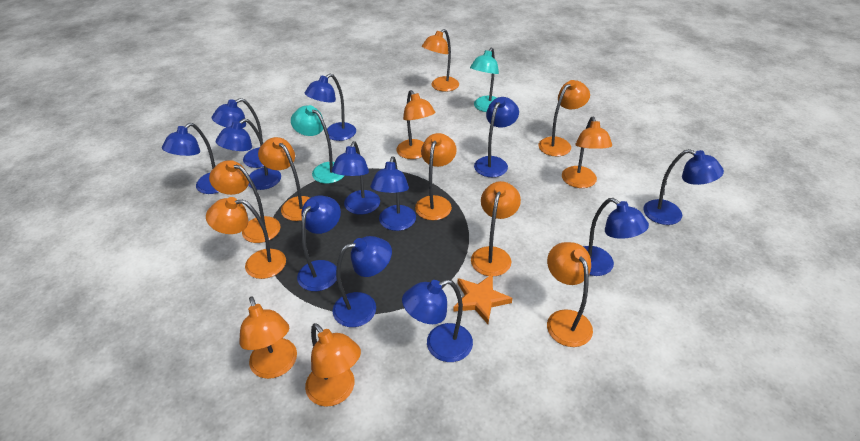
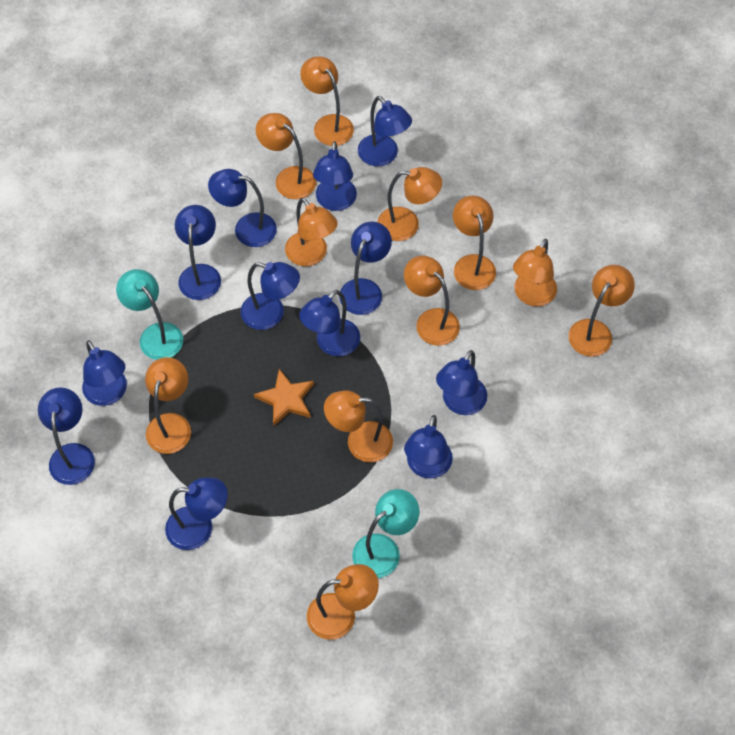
orange lamp: [206,197,286,279] [209,160,280,243] [239,296,297,379] [258,137,310,221] [305,323,361,407] [396,90,435,159] [415,133,457,220] [422,29,459,92] [471,181,521,276] [538,80,590,157] [547,242,593,347] [562,117,612,188] = 12 -> [145,357,191,454] [256,113,316,199] [285,198,338,266] [301,56,354,146] [307,564,379,640] [324,390,393,462] [377,167,442,241] [404,255,460,346] [453,195,496,290] [513,239,557,306] [568,265,635,357] = 11

